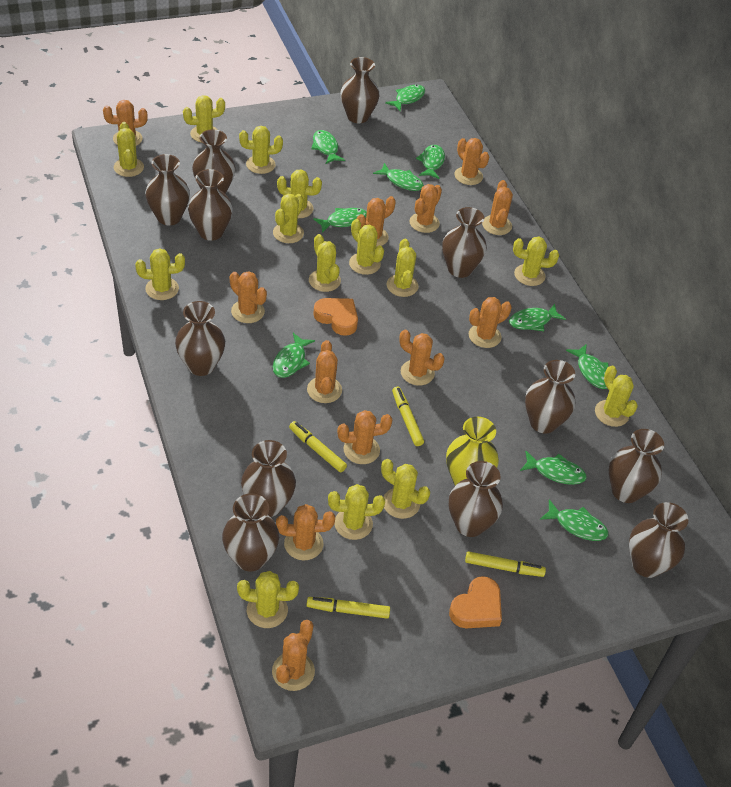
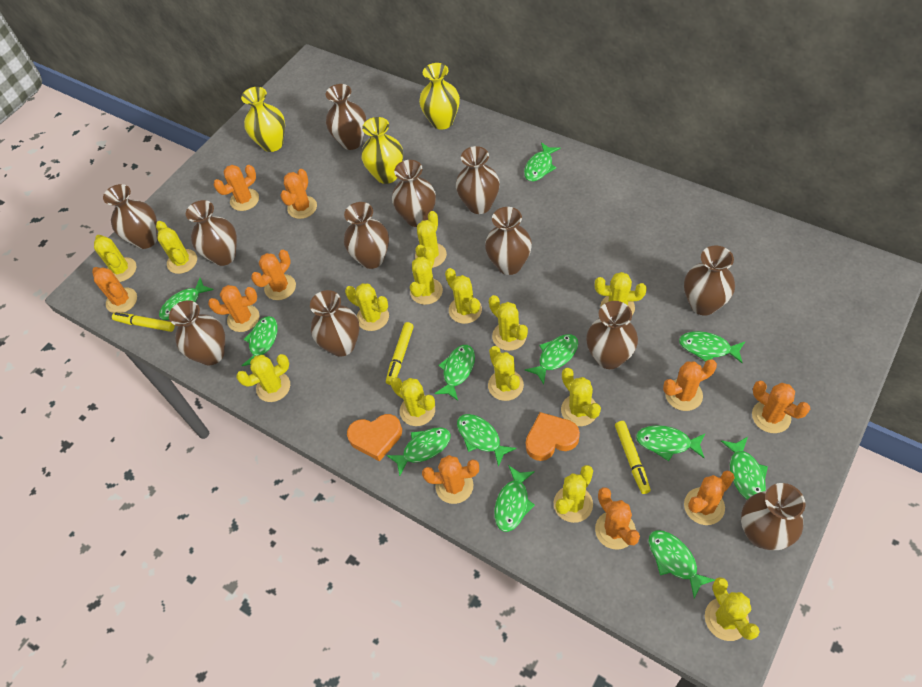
green fish: [273,333,315,378] [311,130,345,164] [313,208,367,233] [373,163,424,191] [385,85,425,112] [416,145,445,179] [509,304,566,331] [520,451,587,485] [540,499,608,541] [566,344,609,389] = 10 -> [159,278,214,320] [242,316,278,366] [386,427,451,476] [434,345,475,401] [457,414,517,467] [494,465,535,532] [524,142,561,182] [525,334,579,384] [636,425,706,461] [649,530,715,598] [679,331,745,363] [721,437,768,500] = 12
orange cactus: [103,100,148,146] [230,271,267,323] [272,620,315,691] [276,504,335,560] [307,340,342,403] [337,410,392,464] [357,196,396,247] [399,330,444,385] [410,184,442,233] [454,138,490,185] [469,297,512,348] [482,180,513,235] = 12 -> [92,267,137,313] [208,285,259,332] [214,165,259,211] [251,250,296,300] [281,169,317,219] [422,455,479,504] [595,487,640,550] [663,359,717,411] [684,471,735,525] [752,381,810,433] = 10
yellow marker: [289,421,347,472] [306,597,390,619] [392,387,424,446] [465,551,546,577] = 4 -> [112,313,175,332] [386,322,414,385] [615,421,651,494] = 3
yellow vase: [446,417,499,486] = 1 -> [241,87,285,152] [361,117,403,184] [419,63,460,130] = 3

